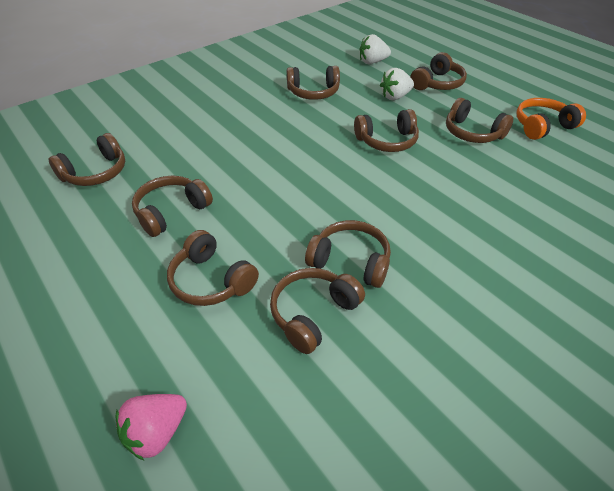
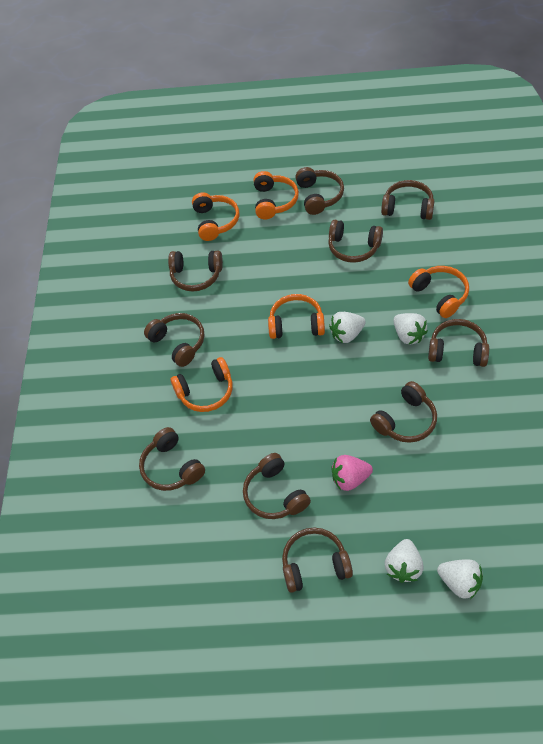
brown headphones: [49,133,125,186] [132,175,213,237] [167,230,259,306] [270,268,365,354] [287,66,340,100] [305,220,391,288] [354,109,419,152] [410,52,467,90] [446,98,513,143] = 9 -> [139,427,205,491] [144,313,205,367] [168,250,223,291] [243,453,311,519] [282,528,353,593] [295,167,344,215] [328,220,383,263] [370,381,437,443] [381,180,434,220] [428,319,489,367] = 10
orange headphones: [516,98,586,140] = 1 -> [171,357,233,412] [192,192,240,241] [254,171,299,219] [268,294,325,339] [408,266,469,318] = 5
white strawberry: [359,34,391,64] [380,68,414,100] = 2 -> [329,312,366,343] [385,539,423,583] [393,313,428,345] [437,559,483,599] = 4

